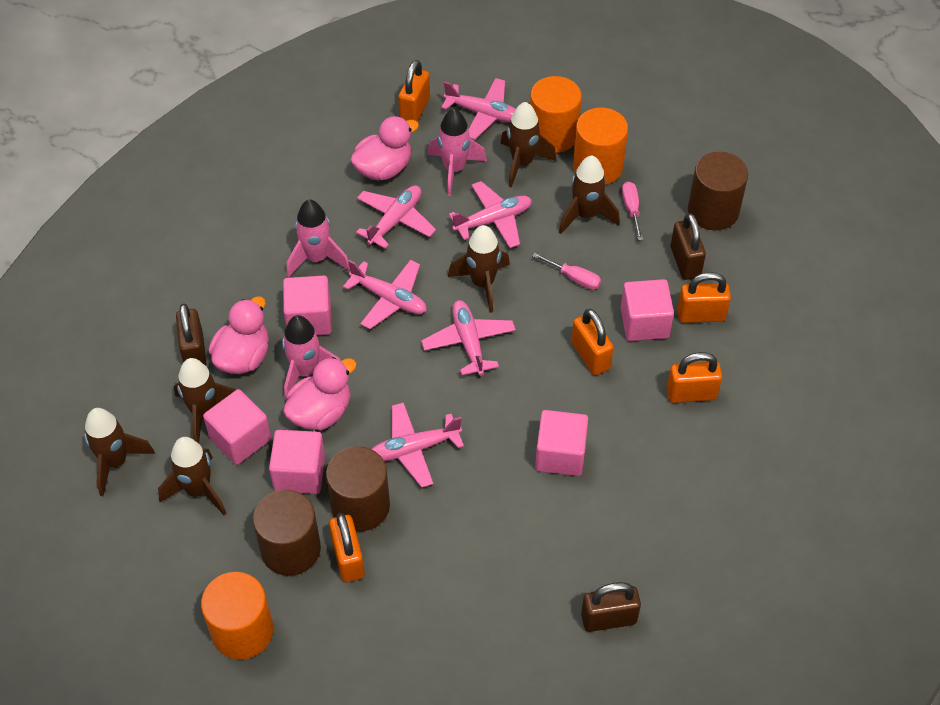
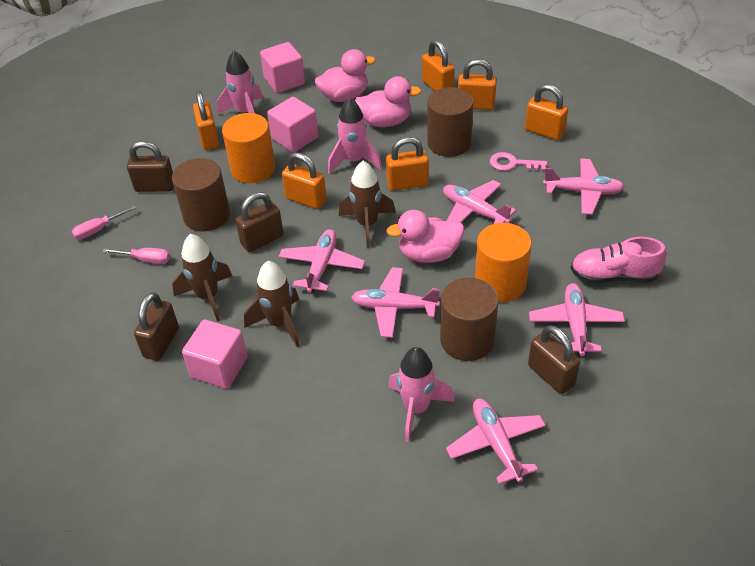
brown padlock: [176,304,206,366] [581,582,641,632] [671,213,706,280] = 3 -> [127,141,174,192] [134,292,179,361] [235,192,284,252] [528,325,580,394] = 4
brown rocket: [84,408,155,496] [158,437,226,515] [174,358,236,443] [448,225,510,313] [500,102,557,188] [559,155,620,234] = 6 -> [172,234,232,322] [244,261,300,347] [339,161,396,248] = 3
orange cylinder: [201,572,273,659] [530,76,582,153] [573,107,628,185] = 3 -> [222,113,275,183] [475,223,532,302] = 2
orange padlock: [329,513,365,582] [398,60,430,122] [571,309,614,375] [667,352,722,403] [677,272,731,323] = 5 -> [193,91,219,150] [282,152,327,209] [386,137,429,191] [422,40,455,91] [458,59,497,110] [525,84,568,140] = 6
pink cube: [203,389,271,465] [269,430,325,494] [283,275,332,335] [535,410,588,476] [621,279,674,341] = 5 -> [182,319,248,389] [260,42,305,93] [267,97,318,153] = 3
pink key: none = 0 -> [490,152,547,171] = 1
pink shoe: none = 0 -> [571,237,666,283] = 1

